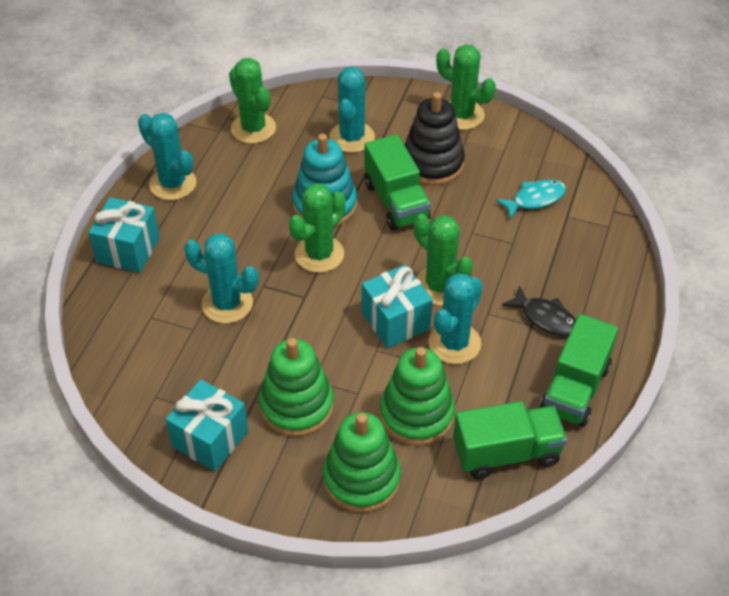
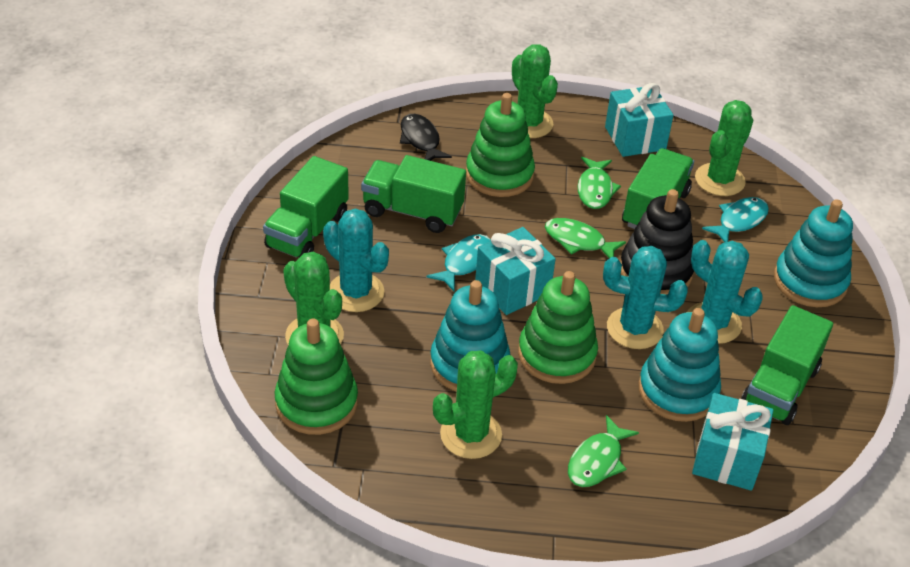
green fish: none = 0 -> [545,218,626,258] [568,415,639,487] [578,157,621,209] = 3
green truck: [365,134,431,231] [453,401,567,479] [540,314,618,427] = 3 -> [263,156,349,258] [361,155,466,233] [622,148,694,229] [741,305,833,425] = 4
turquoise cactus: [138,113,196,200] [184,233,259,323] [329,67,375,153] [428,273,483,364] = 4 -> [323,208,389,312] [603,246,688,349] [687,240,763,344] = 3
turquoise fish: [495,179,566,220] = 1 -> [426,234,491,291] [702,197,769,242] = 2
turquoise stacking toy: [292,133,357,227] = 1 -> [430,280,511,392] [638,308,721,422] [774,199,853,307] = 3

